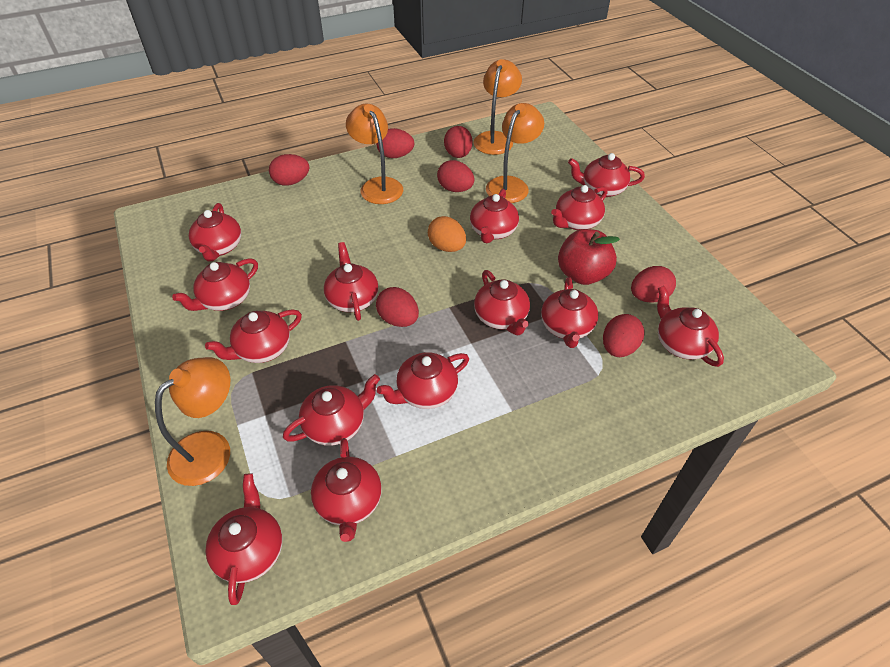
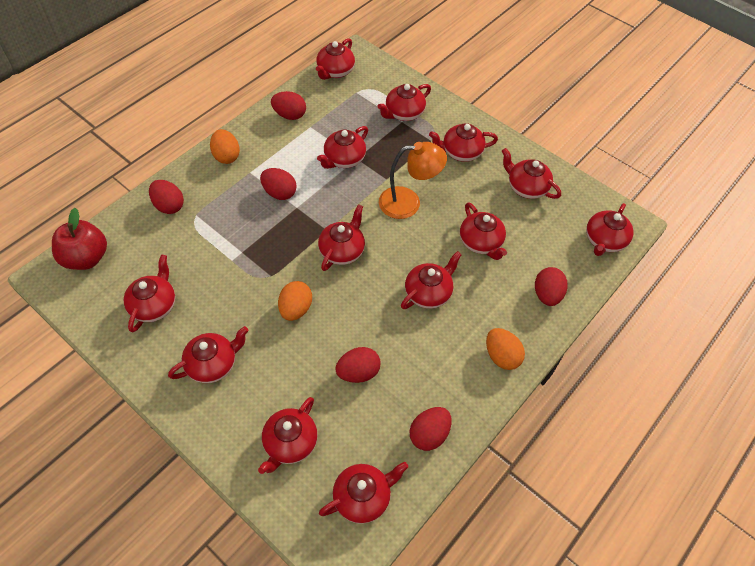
orange egg: [428,216,466,252] = 1 -> [210,129,240,164] [278,281,312,321] [486,328,525,370] = 3
orange lamp: [155,357,230,486] [346,104,403,204] [474,59,522,155] [486,103,544,203] = 4 -> [379,142,447,219] = 1
red egg: [269,154,309,186] [376,128,414,158] [376,287,419,327] [437,160,475,192] [444,126,473,158] [603,314,644,357] [631,266,676,303] = 7 -> [149,180,184,214] [260,168,297,200] [271,91,306,120] [335,347,381,383] [410,407,452,451] [535,267,567,306] = 6
red teapot: [172,258,258,311] [189,203,241,261] [205,309,302,363] [205,473,282,605] [283,374,380,446] [311,438,382,542] [324,242,379,321] [377,352,469,409] [470,189,519,243] [474,270,530,335] [541,277,598,348] [551,185,607,230] [568,153,645,197] [657,286,724,367] = 14 -> [124,254,175,332] [168,326,249,383] [258,397,318,474] [316,38,355,80] [317,126,368,169] [318,204,365,271] [319,462,408,524] [377,84,431,121] [401,251,462,309] [429,123,498,162] [460,202,507,260] [502,148,561,199] [586,203,633,256] = 13

